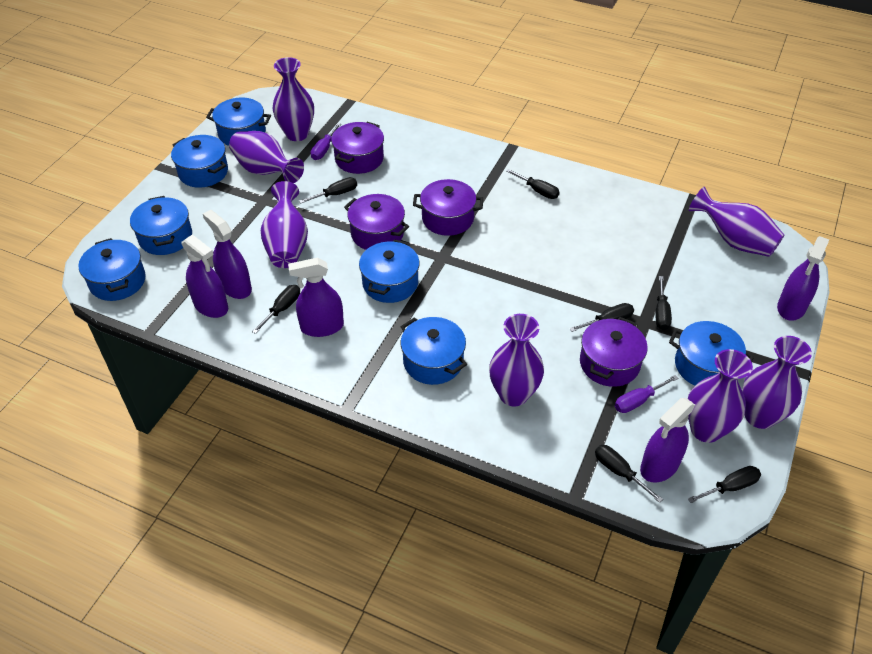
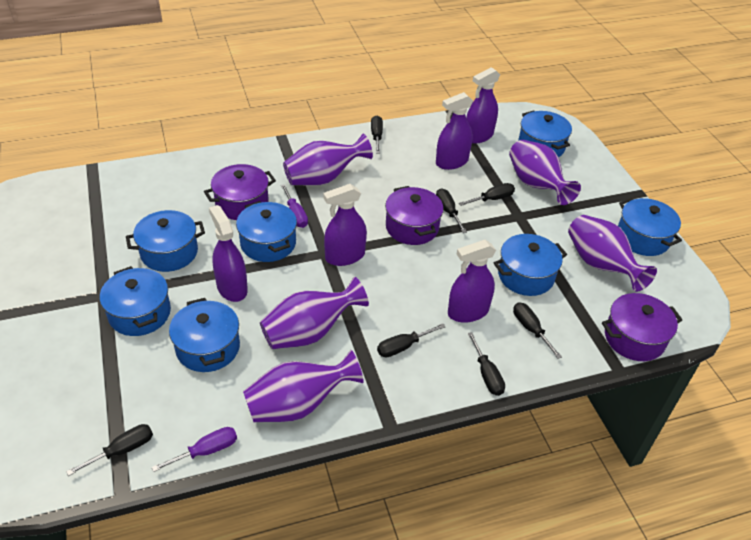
purple pot: [331,122,384,174] [344,194,409,250] [413,179,483,236] [580,317,648,387] = 4 -> [204,164,276,220] [385,186,444,245] [602,293,683,361] = 3
purple vase: [229,131,304,183] [261,181,308,268] [273,57,314,141] [489,314,544,406] [688,349,753,443] [689,187,784,257] [742,336,812,429] = 7 -> [243,350,364,422] [260,277,369,349] [283,134,373,186] [509,140,581,205] [568,215,657,292] = 5

